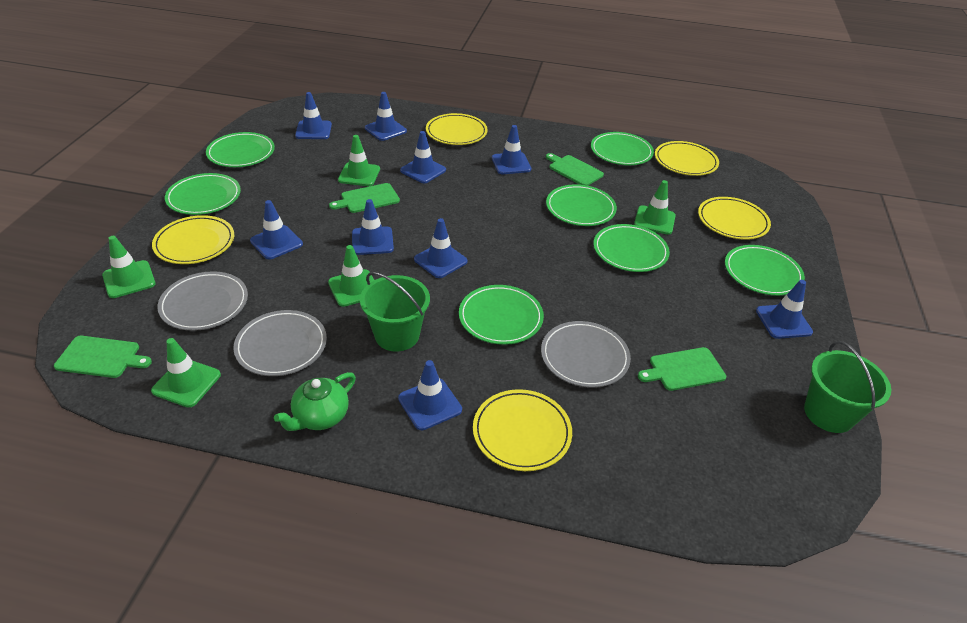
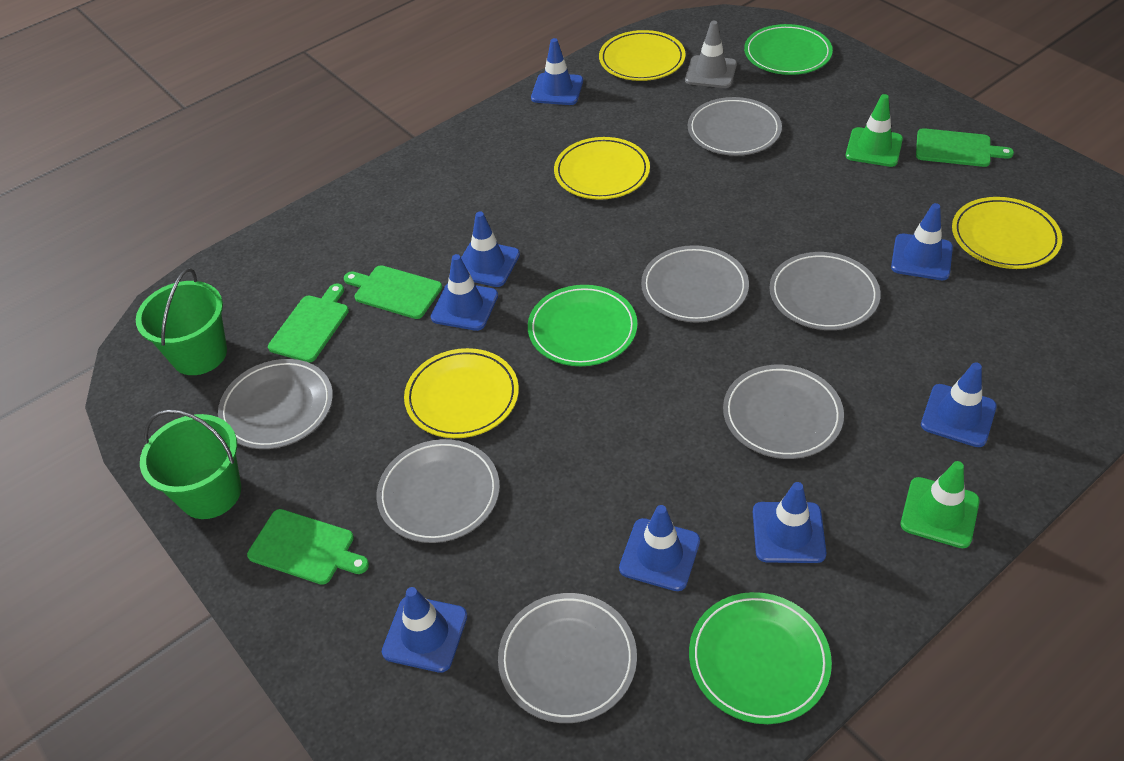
blue traffic cone: [250,200,303,260] [295,92,332,139] [352,199,394,255] [365,92,407,141] [398,360,462,430] [400,131,446,183] [414,218,468,278] [492,125,532,174] [756,280,813,339] = 9 -> [382,587,467,673] [431,254,498,331] [461,212,520,287] [531,38,583,105] [619,505,700,591] [753,482,827,563] [891,203,953,280] [921,362,997,447] = 8
green plate: [165,173,241,215] [206,132,275,167] [459,285,544,345] [546,184,617,226] [591,132,654,165] [594,224,670,272] [725,245,805,296] = 7 -> [528,285,637,366] [689,592,832,724] [744,24,833,75] = 3
green teapot: [274,372,356,431] = 1 -> none = 0
green traffic cone: [102,236,156,298] [151,338,221,408] [328,245,374,307] [338,135,380,186] [634,180,676,235] = 5 -> [846,94,903,167] [901,461,980,548] = 2
grey plate: [158,271,248,331] [233,310,327,376] [541,321,631,388] = 3 -> [218,359,333,449] [376,439,500,543] [498,593,637,723] [641,245,749,323] [688,97,782,156] [723,365,844,459] [769,252,881,330] = 7
grey traffic cone: none = 0 -> [685,21,737,88] = 1
yellow plate: [152,215,234,264] [426,113,488,145] [473,389,572,471] [655,141,719,176] [698,197,771,240] = 5 -> [404,348,519,438] [554,137,650,200] [599,30,686,81] [952,197,1062,269] = 4

